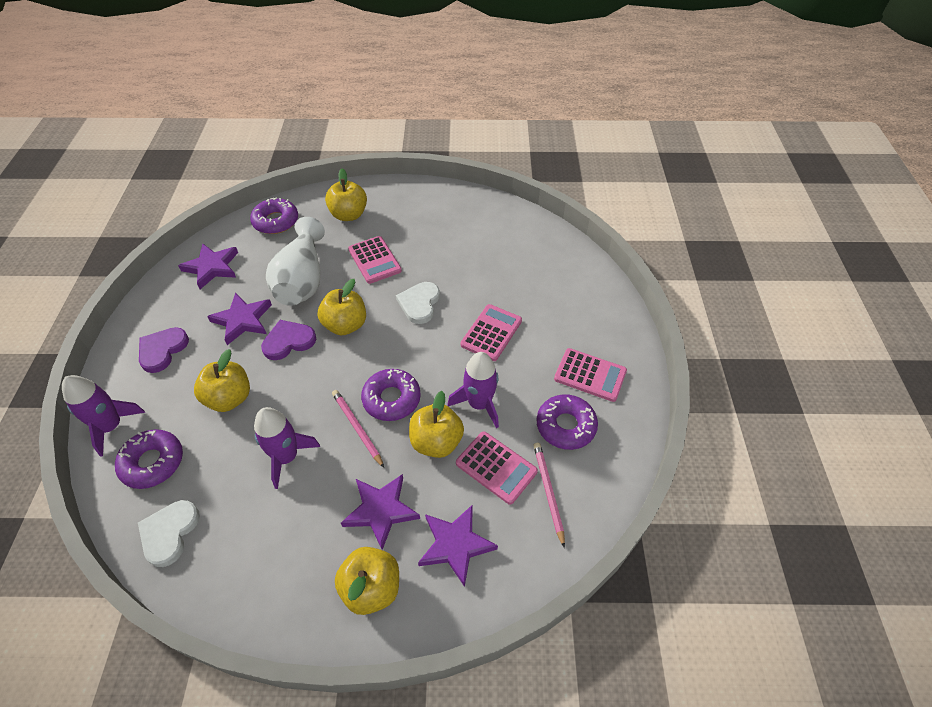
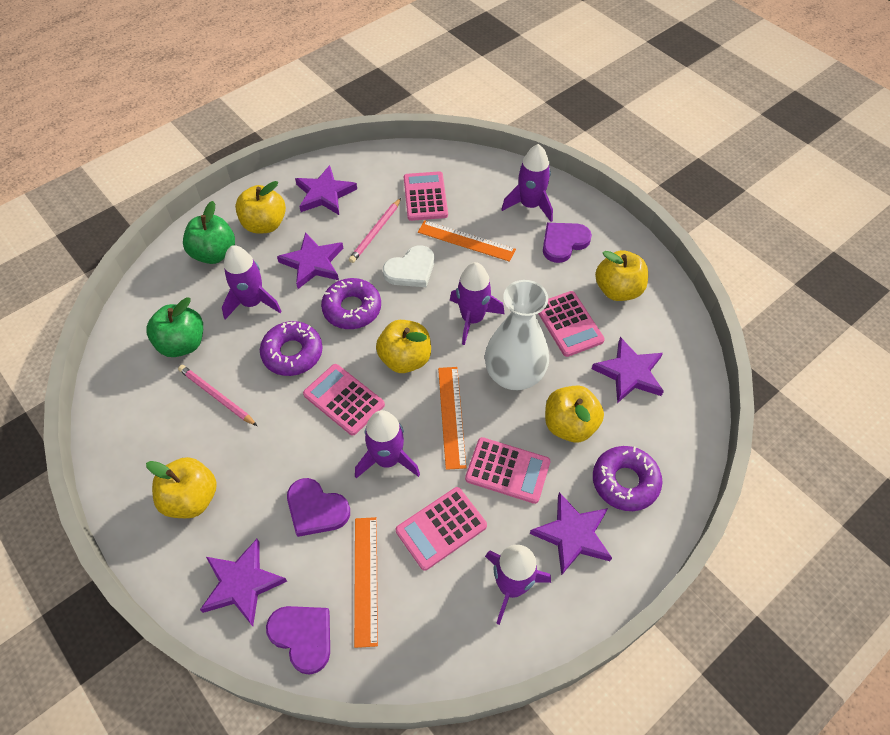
green apple: none = 0 -> [146,297,203,357] [183,201,235,264] = 2
orange ruler: none = 0 -> [354,517,378,648] [418,220,516,262] [438,367,467,470] = 3
pink calculator: [348,236,402,284] [456,431,538,505] [461,304,522,361] [554,348,627,402] = 4 -> [303,364,385,436] [396,487,487,571] [404,172,448,221] [465,437,551,504] [538,291,605,357] = 5
purple donut: [115,429,183,489] [250,197,298,234] [361,369,421,421] [537,394,598,450] = 4 -> [260,321,323,376] [321,278,381,329] [593,446,663,511] = 3
purple heart: [139,327,189,373] [261,320,316,360] = 2 -> [266,606,330,675] [287,478,350,537] [543,223,592,263] = 3
purple rocket: [62,375,145,456] [254,407,320,489] [447,352,499,428] = 3 -> [222,245,282,319] [355,410,420,478] [450,262,504,345] [485,545,551,625] [501,144,553,222] = 5
purple star: [178,244,238,289] [207,292,272,345] [341,474,420,550] [418,505,498,587] = 4 -> [200,539,287,626] [277,232,343,289] [295,165,357,215] [530,492,612,576] [592,337,664,403] = 5
white heart: [138,500,200,567] [396,282,440,324] = 2 -> [383,246,434,287] = 1

